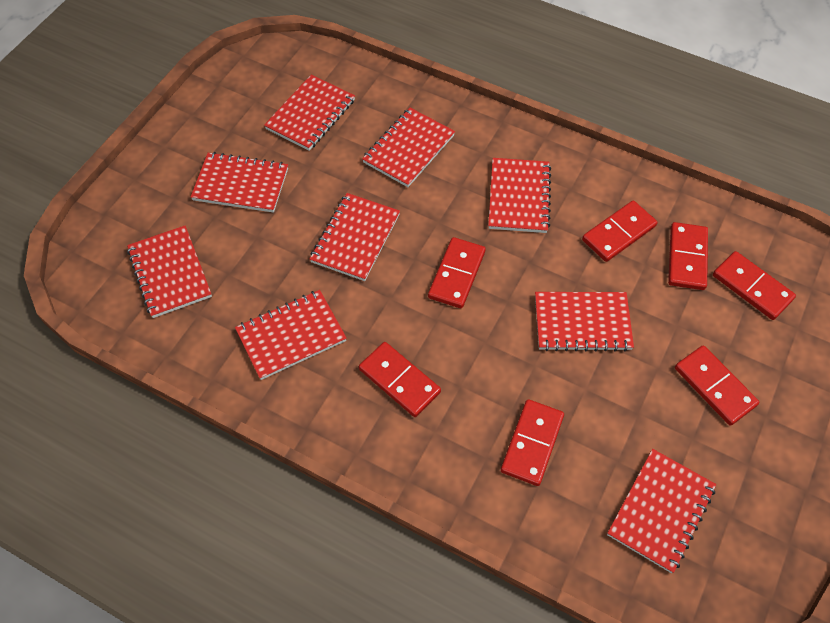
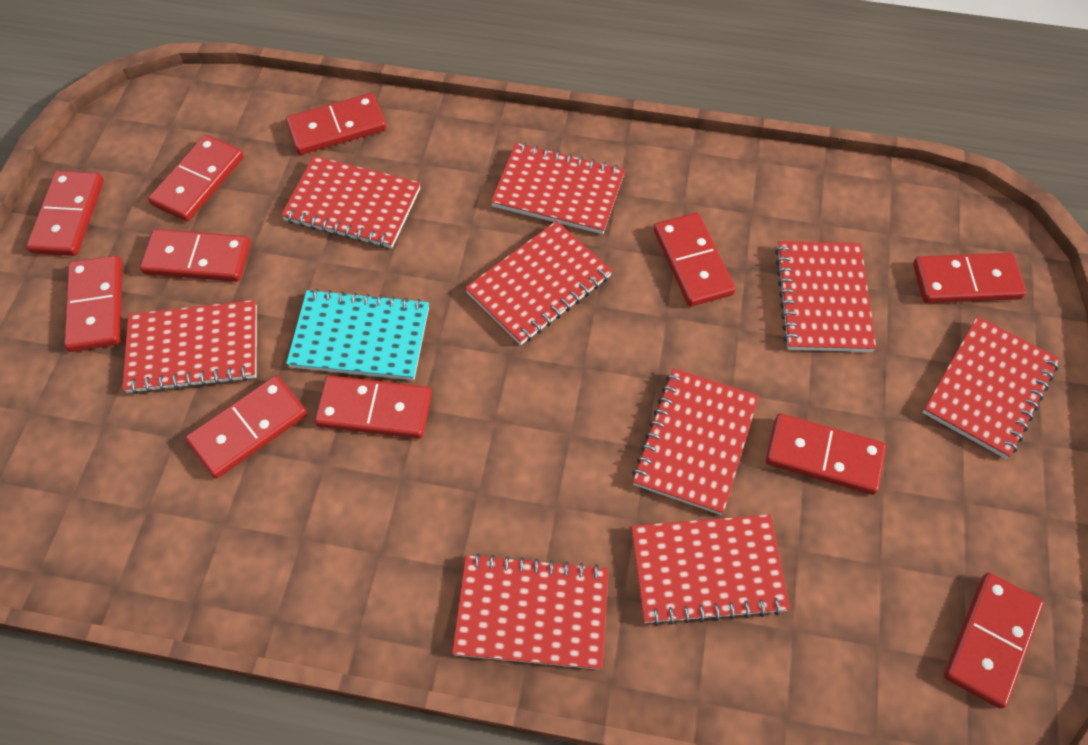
red domino: [359,342,441,417] [428,237,486,308] [501,399,564,486] [582,201,657,262] [668,222,708,290] [675,345,759,426] [713,251,796,320] = 7 -> [26,171,104,256] [64,255,122,352] [140,229,251,282] [148,135,244,222] [185,376,307,478] [286,93,386,155] [315,376,432,439] [654,213,736,307] [766,414,886,495] [913,253,1026,303] [944,573,1044,709] = 11
turquoise notebook: none = 0 -> [286,289,429,380] = 1

